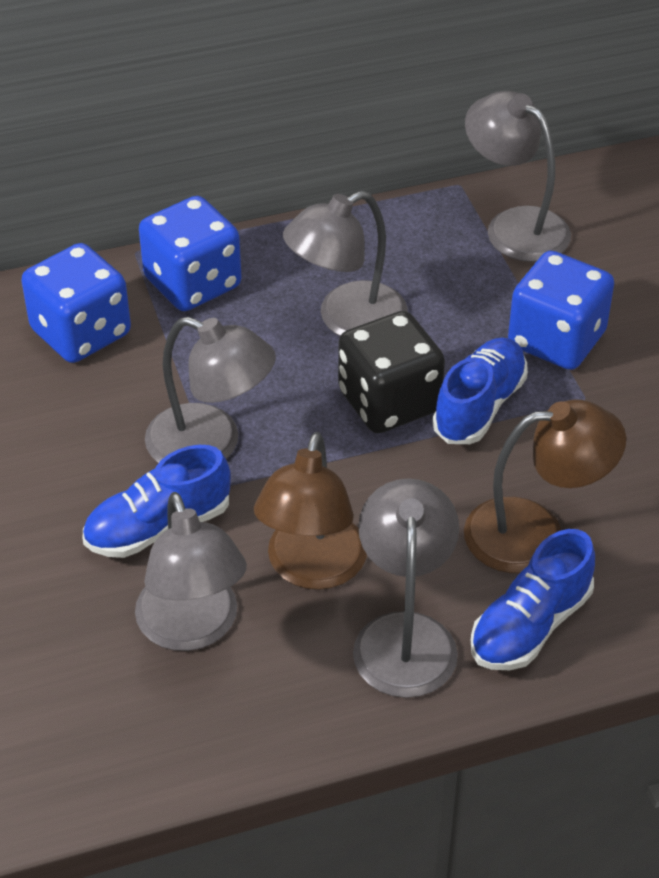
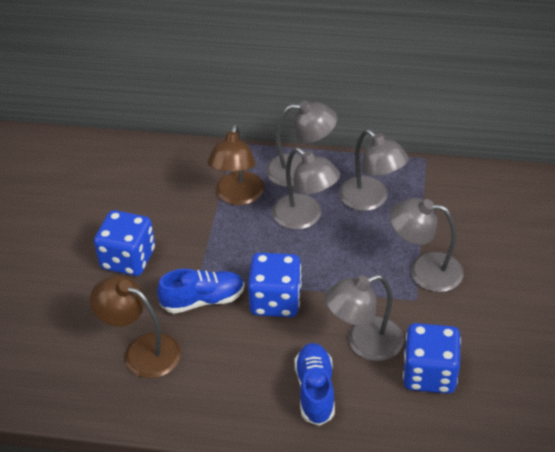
black dice: [338,311,445,433] = 1 -> none = 0
blue shoe: [82,445,231,558] [432,337,528,444] [471,529,595,670] = 3 -> [157,269,244,314] [295,343,335,426] = 2

